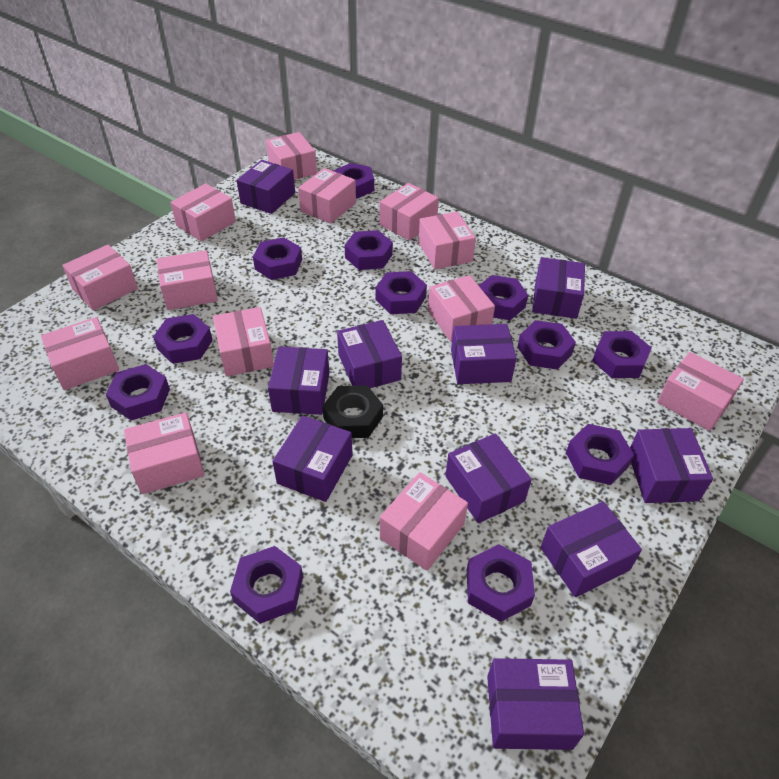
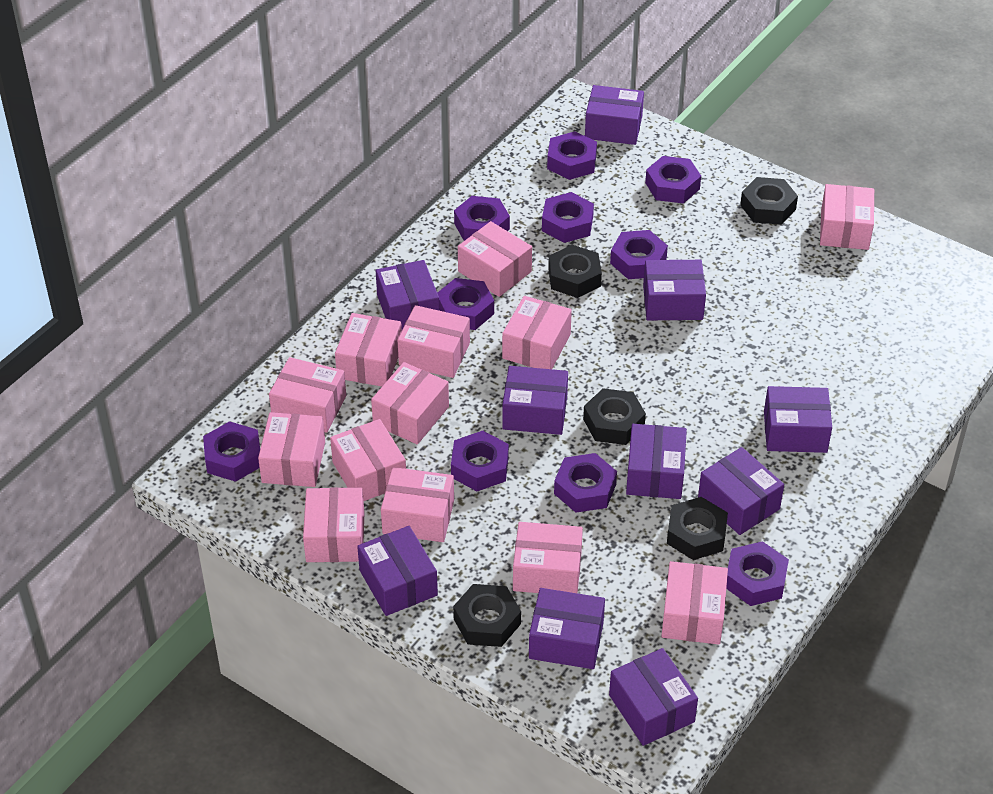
black nut: [322,385,383,438] = 1 -> [453,584,521,647] [548,245,602,298] [583,388,646,445] [667,497,728,560] [740,177,798,225] = 5
purple nut: [106,364,170,420] [153,314,213,364] [230,546,303,624] [253,237,302,280] [334,163,374,199] [344,230,393,270] [376,271,427,314] [467,544,535,622] [478,275,528,320] [518,320,576,370] [566,424,634,485] [592,331,652,378] = 12 -> [203,421,260,482] [438,278,494,330] [451,431,509,491] [454,196,510,241] [542,192,594,243] [547,131,597,180] [554,453,617,513] [610,230,668,279] [645,156,701,203] [726,541,789,606] = 10

